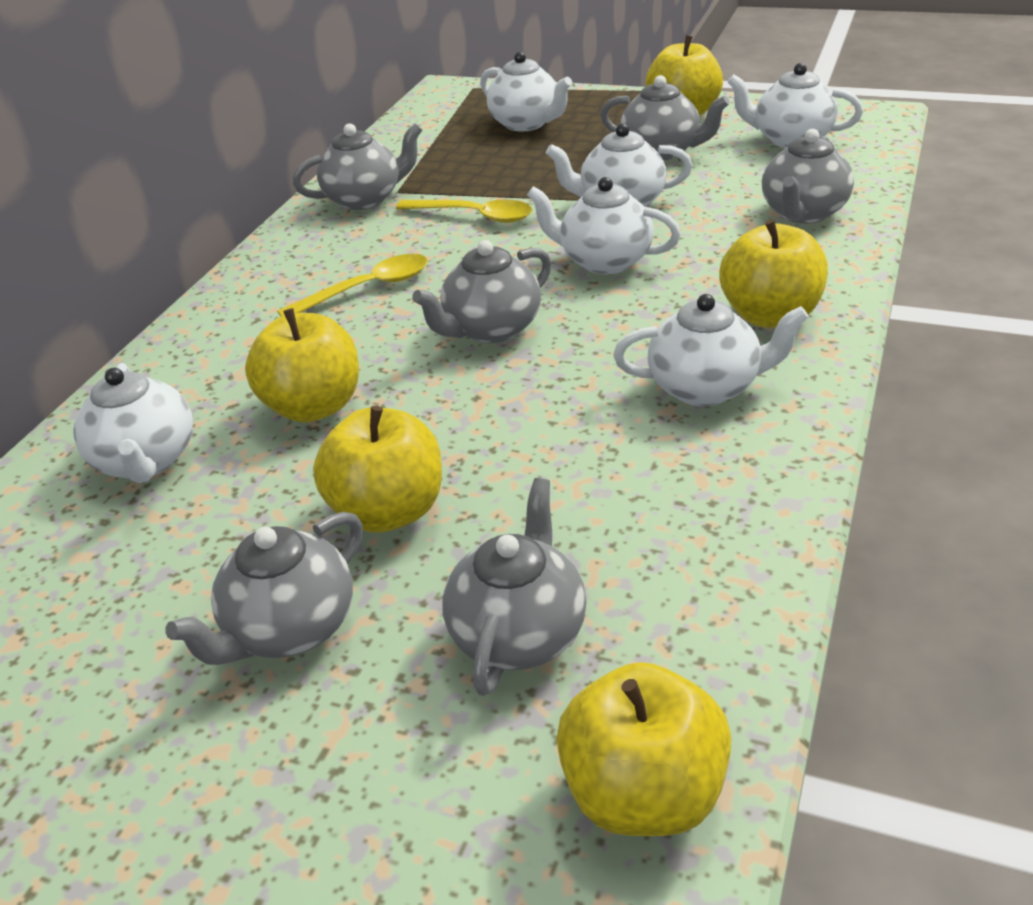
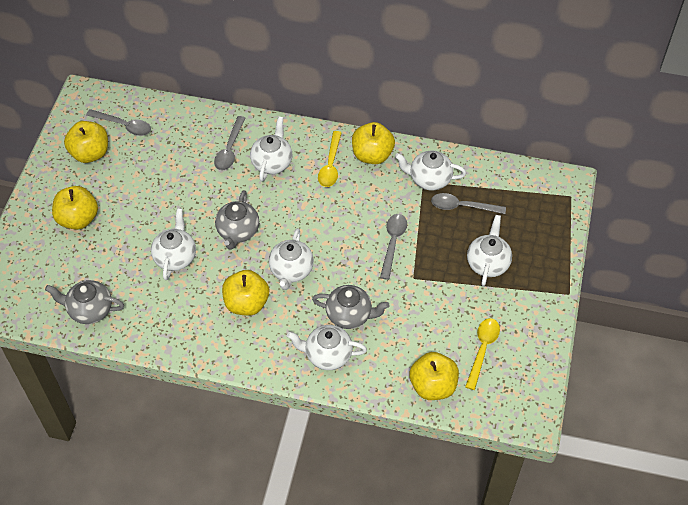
grey spoon: none = 0 -> [86,109,151,136] [214,116,246,170] [380,214,407,280] [431,193,506,214] = 4
grey teapot: [165,512,363,665] [293,123,422,210] [412,240,552,343] [442,478,586,696] [600,75,730,160] [762,129,854,224] = 6 -> [45,280,124,324] [215,190,259,250] [312,285,390,329] = 3

